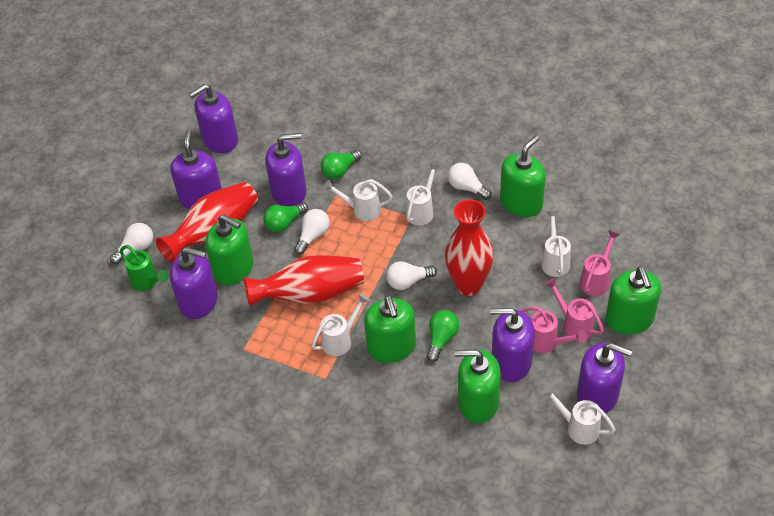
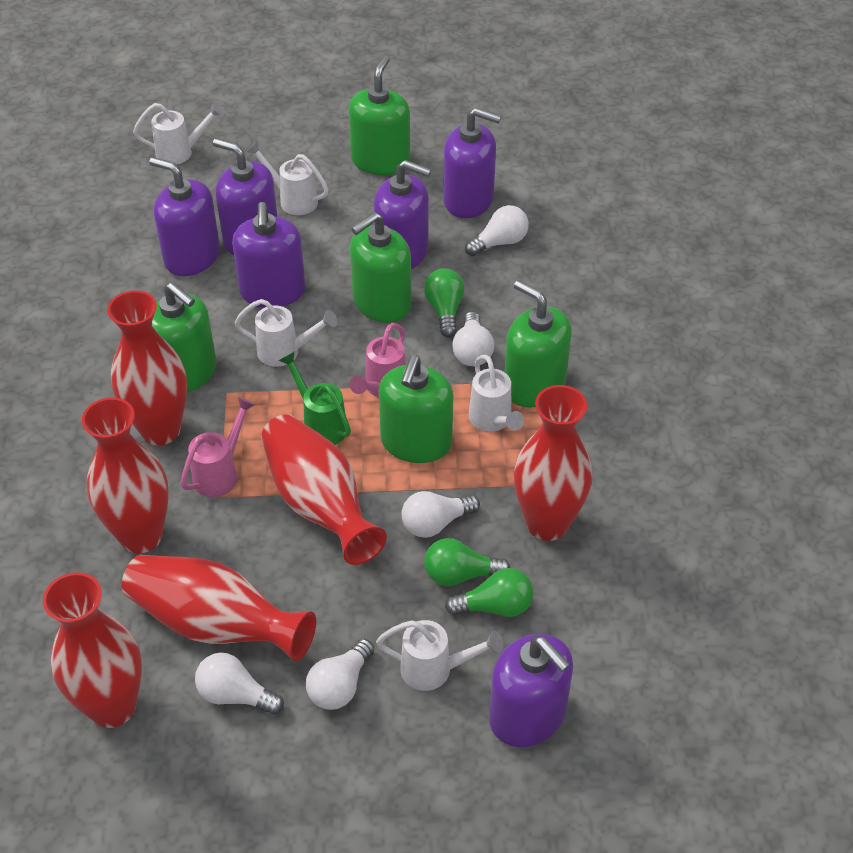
pink watering can: [520,306,587,353] [545,278,604,341] [580,230,620,296] = 3 -> [181,397,256,497] [350,323,406,397] = 2
red vase: [156,182,258,262] [244,255,364,307] [445,199,494,296] = 3 -> [43,572,142,728] [82,397,169,554] [107,291,187,445] [122,555,316,661] [261,414,387,565] [514,385,593,541] = 6
white light bulb: [110,223,153,264] [294,209,330,255] [386,261,437,290] [448,163,492,200] = 4 -> [195,653,284,715] [306,639,374,710] [401,491,480,538] [452,312,494,366] [465,205,529,256] = 5

